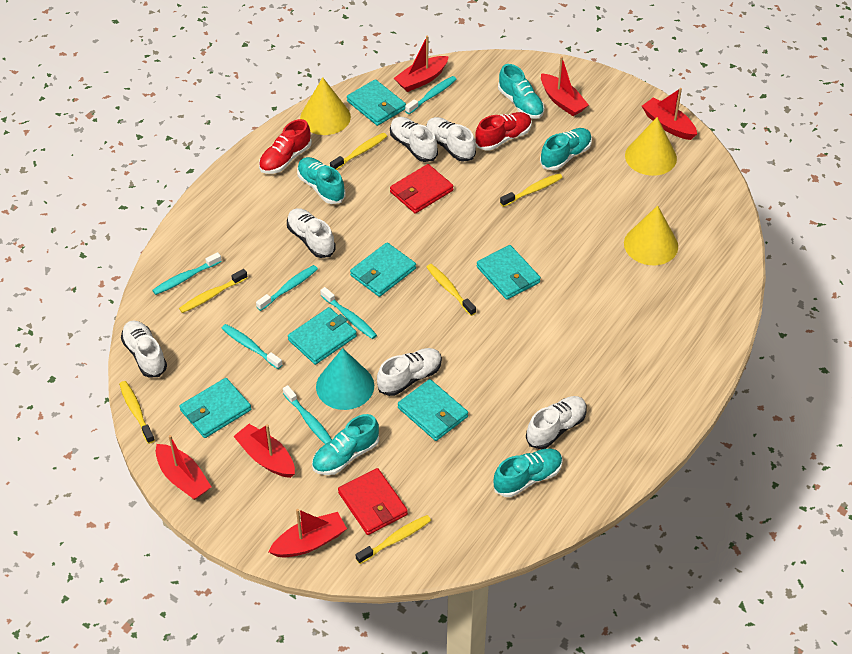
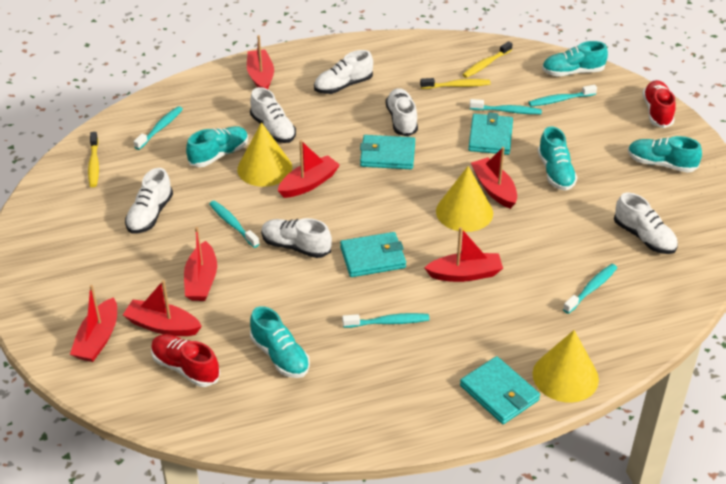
red boat: [156,435,211,500] [233,424,295,478] [269,509,347,558] [394,36,449,92] [541,56,589,116] [642,88,697,140] = 6 -> [70,285,117,362] [123,280,202,336] [184,227,217,301] [247,35,274,89] [278,140,340,198] [425,227,503,282] [471,147,517,209] = 7
red wallet: [338,468,408,535] [390,164,453,214] = 2 -> none = 0
turquoise cone: [316,348,374,410] = 1 -> none = 0
turquoise wallet: [179,378,251,438] [288,307,357,365] [347,79,406,126] [350,242,416,297] [398,379,468,441] [477,245,541,300] = 6 -> [340,232,406,277] [360,135,415,169] [460,356,540,424] [468,113,513,155] = 4
yellow toothbrush: [119,381,155,444] [179,269,248,313] [330,133,387,170] [356,515,431,564] [427,264,476,316] [500,173,563,207] = 6 -> [88,132,99,187] [420,78,490,89] [462,41,513,78] = 3

